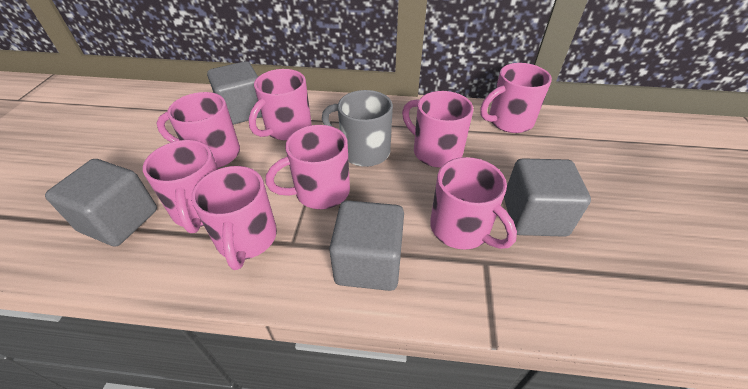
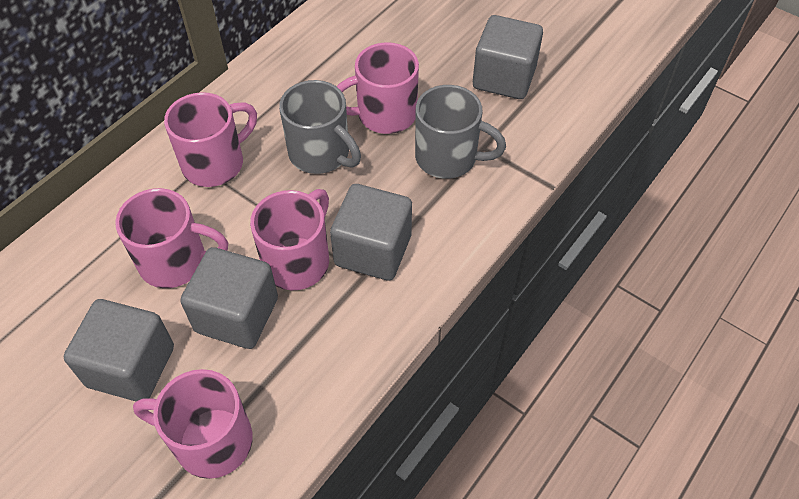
grey mug: [322,90,393,167] = 1 -> [279,80,361,174] [415,85,506,179] = 2
pink mug: [143,140,218,233] [157,92,240,168] [191,166,277,270] [249,69,312,141] [266,125,350,209] [402,91,473,168] [430,157,517,250] [480,63,552,133] = 8 -> [115,188,228,288] [133,369,253,479] [164,92,257,187] [250,189,329,290] [337,42,419,134] = 5

